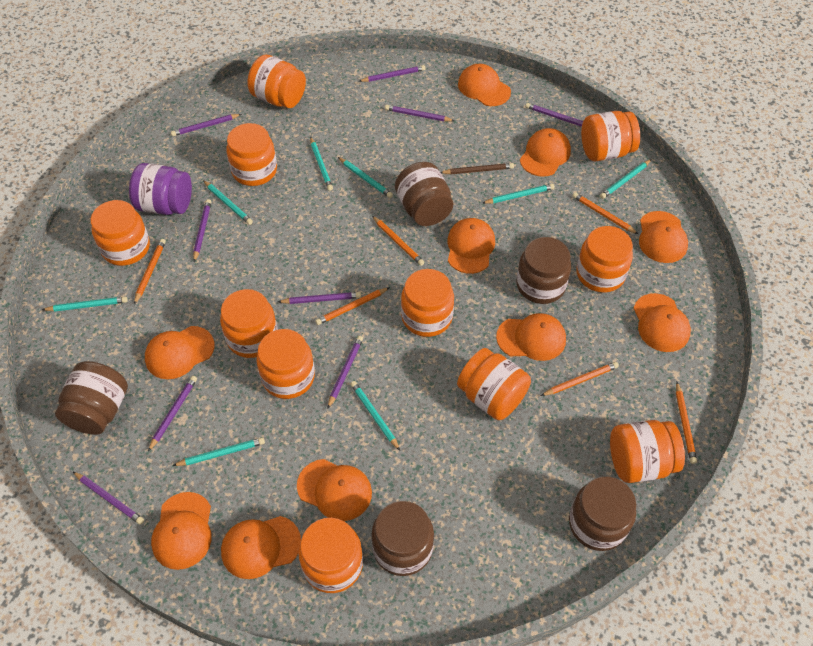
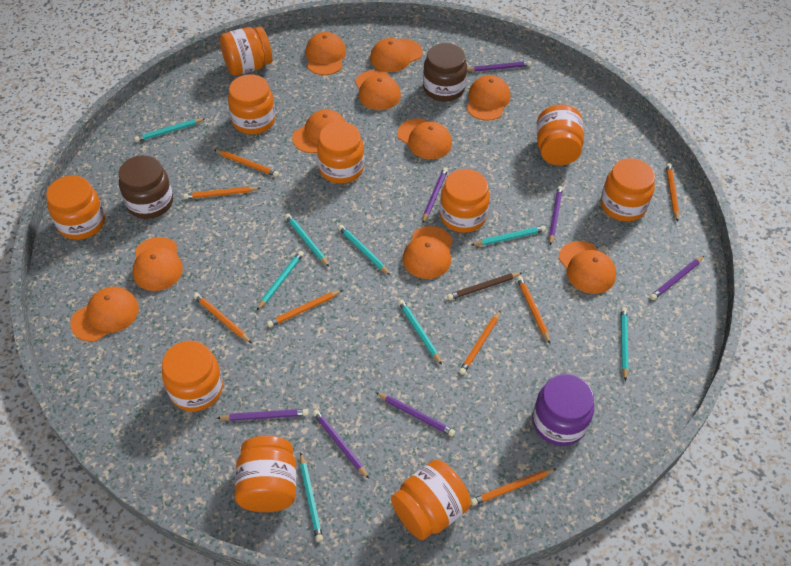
brown jar: [55,361,128,435] [371,501,434,576] [395,162,453,226] [516,237,571,304] [569,477,636,551] = 5 -> [119,155,173,219] [423,43,467,102] = 2
orange jar: [91,200,150,266] [220,289,278,358] [226,123,277,186] [247,54,306,108] [256,329,315,399] [298,518,363,593] [401,269,454,337] [457,348,531,420] [576,226,633,293] [581,111,640,162] [610,420,685,483] = 11 -> [46,175,105,240] [162,341,223,412] [220,26,272,76] [228,74,276,134] [234,436,296,512] [317,122,364,184] [391,460,471,540] [440,169,490,233] [537,104,584,165] [601,158,655,222] = 10
orange pencil: [134,239,166,305] [315,287,390,325] [372,216,425,266] [541,362,619,396] [572,192,638,234] [676,382,697,464] = 6 -> [183,186,260,199] [193,293,252,343] [215,150,279,177] [267,290,342,327] [459,310,501,375] [471,468,557,506] [517,276,550,344] [666,163,679,222] = 8
purple pencil: [73,472,144,525] [148,376,197,452] [171,114,241,136] [193,199,211,262] [278,292,361,304] [327,336,363,409] [359,65,426,82] [385,105,455,121] [525,103,583,127] = 9 -> [217,409,308,421] [313,410,369,479] [375,392,455,436] [422,167,448,224] [467,61,531,72] [549,186,563,246] [650,256,704,300] = 7

